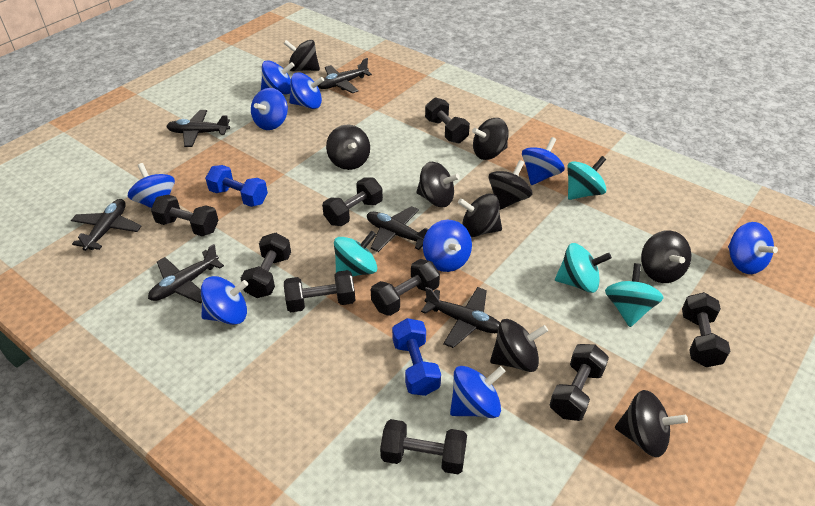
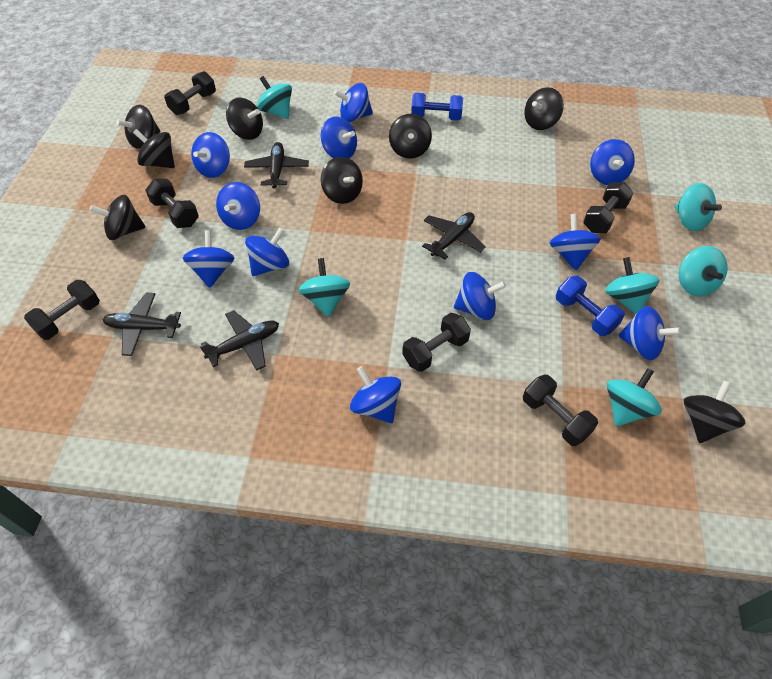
black dumbbell: [151,195,219,236] [241,233,291,298] [284,270,356,312] [322,178,383,226] [371,259,440,316] [380,419,467,474] [425,97,470,143] [550,344,609,421] [682,292,730,367] = 9 -> [24,280,100,340] [145,179,199,228] [164,71,216,115] [402,313,471,372] [523,375,598,446] [583,182,633,233] = 6
black plane: [71,199,141,251] [148,244,224,303] [166,110,230,147] [318,58,372,93] [367,206,428,252] [421,287,500,348] = 6 -> [103,292,181,356] [200,310,279,371] [244,142,309,188] [422,212,486,260] = 4
black spinning top: [283,40,320,72] [326,124,370,170] [416,162,460,207] [458,193,502,237] [472,118,509,160] [489,160,533,210] [490,319,548,372] [615,390,688,457] [641,230,691,283] = 9 -> [90,195,146,240] [116,105,160,149] [133,129,175,168] [226,98,263,140] [321,157,363,204] [389,114,432,159] [524,87,564,130] [684,381,746,443] = 8
blue spinning top: [128,163,175,208] [201,276,248,325] [251,88,288,130] [261,60,295,95] [289,72,324,109] [423,220,472,272] [450,366,506,418] [522,137,564,185] [728,222,778,274] = 9 -> [183,230,234,288] [191,132,230,178] [216,182,260,230] [245,227,289,276] [321,117,357,159] [334,83,373,122] [350,366,401,423] [454,272,506,320] [550,214,600,270] [590,139,635,185] [618,306,681,360] = 11
turquoise spinning top: [334,231,377,276] [555,243,612,293] [567,156,607,200] [605,263,664,327] = 4 -> [257,76,292,119] [299,258,350,317] [605,257,659,314] [607,368,662,427] [675,183,722,231] [679,246,728,296] = 6

